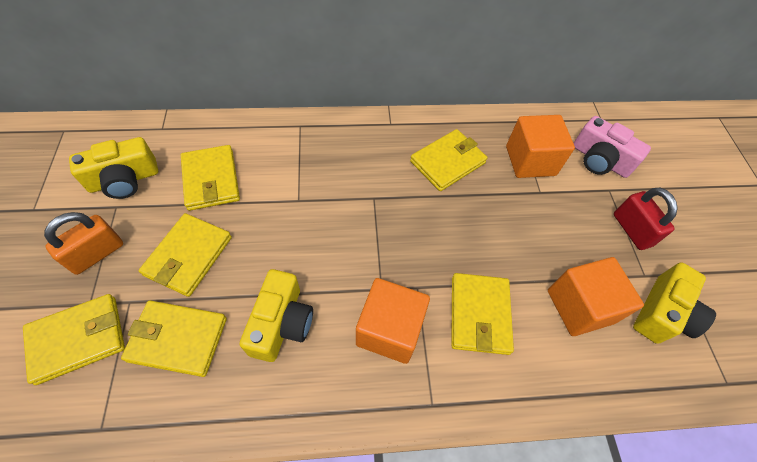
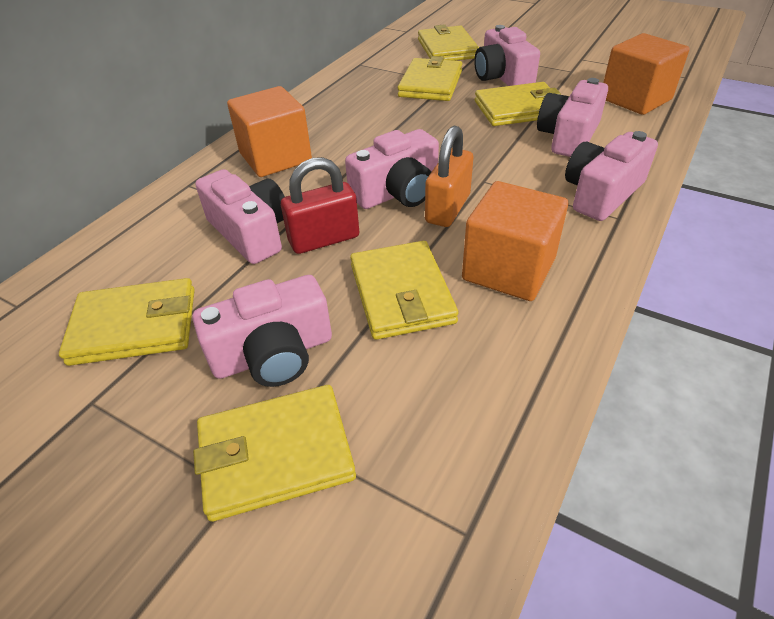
pink camera: [574,116,651,178] = 1 -> [193,275,332,387] [195,169,285,264] [345,129,439,209] [474,25,540,86] [537,78,608,157] [565,131,658,221] = 6
yellow camera: [69,137,158,199] [239,269,313,362] [633,262,716,344] = 3 -> none = 0

